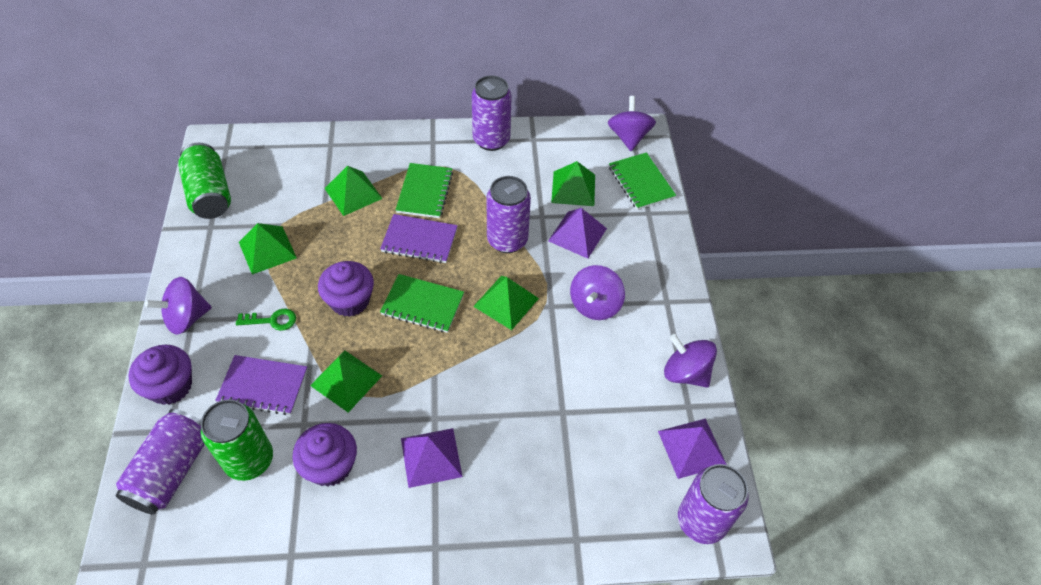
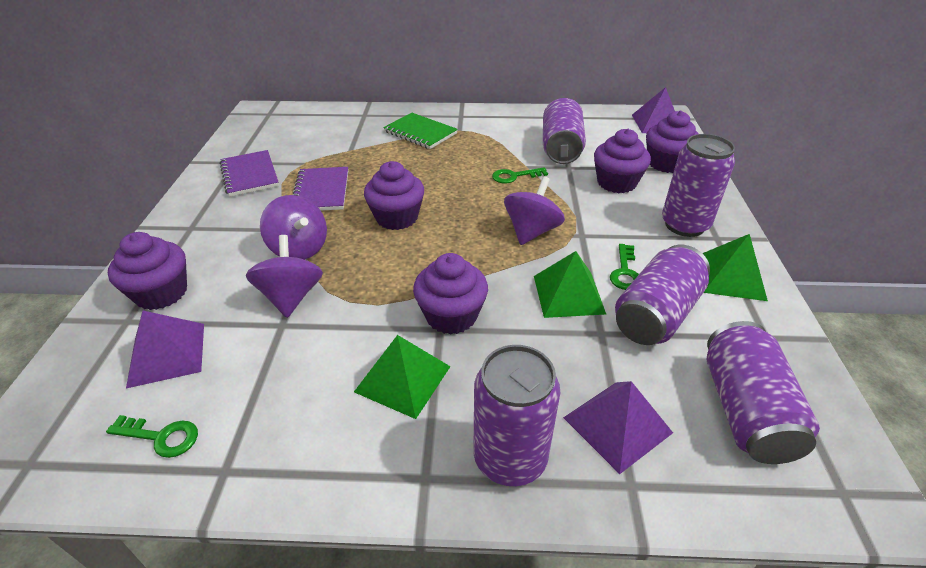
green can: [178,143,231,219] [201,399,273,481] = 2 -> none = 0
green key: [236,309,296,331] = 1 -> [106,415,198,458] [492,167,548,183] [610,244,639,290] = 3
green notebook: [380,274,464,333] [396,163,453,218] [609,152,676,210] = 3 -> [383,113,458,149] = 1
green pyramid: [239,223,297,275] [310,350,382,413] [324,166,383,216] [473,276,539,330] [551,161,595,206] = 5 -> [354,335,451,419] [534,251,606,318] [702,234,768,301] = 3
purple can: [116,409,205,515] [472,76,512,151] [487,176,531,253] [678,464,749,544] = 4 -> [473,345,561,486] [543,98,586,164] [615,245,710,345] [662,134,735,237] [707,321,820,464] = 5
purple cupcake: [128,344,192,405] [292,423,357,487] [318,261,374,317] = 3 -> [108,232,187,310] [364,161,424,230] [413,253,488,335] [594,129,651,193] [646,111,699,173] = 5
purple spinning top: [145,277,212,335] [570,265,625,320] [608,96,656,151] [664,334,717,388] = 4 -> [246,235,323,318] [260,195,327,260] [504,177,565,245] = 3

